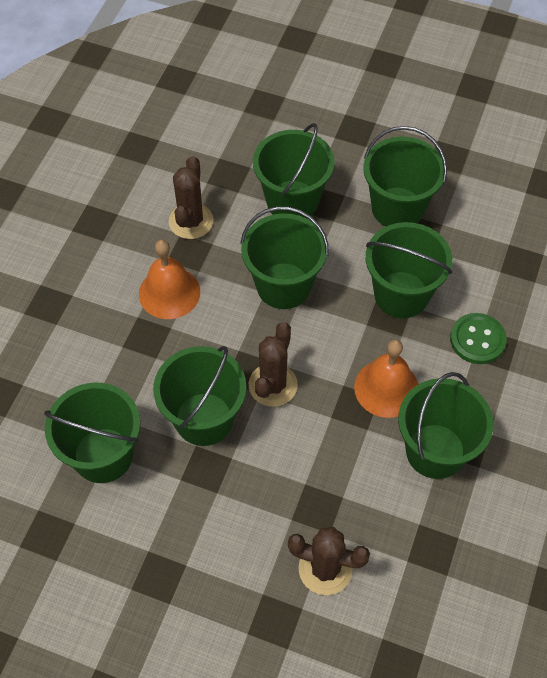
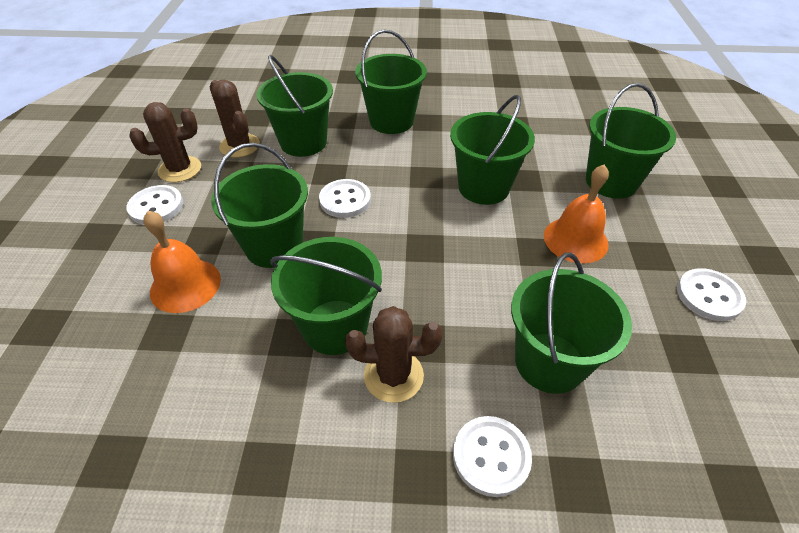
green button: [450,313,507,364] = 1 -> none = 0
white button: none = 0 -> [126,185,183,225] [319,179,371,218] [453,416,532,497] [677,268,746,321] = 4

